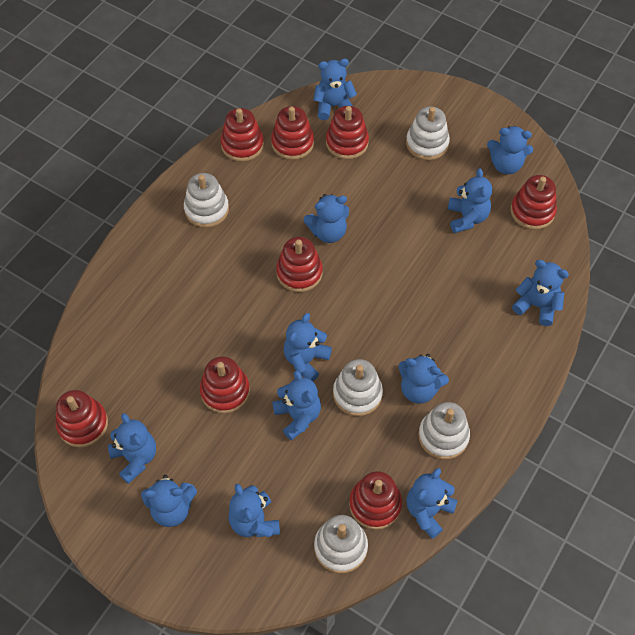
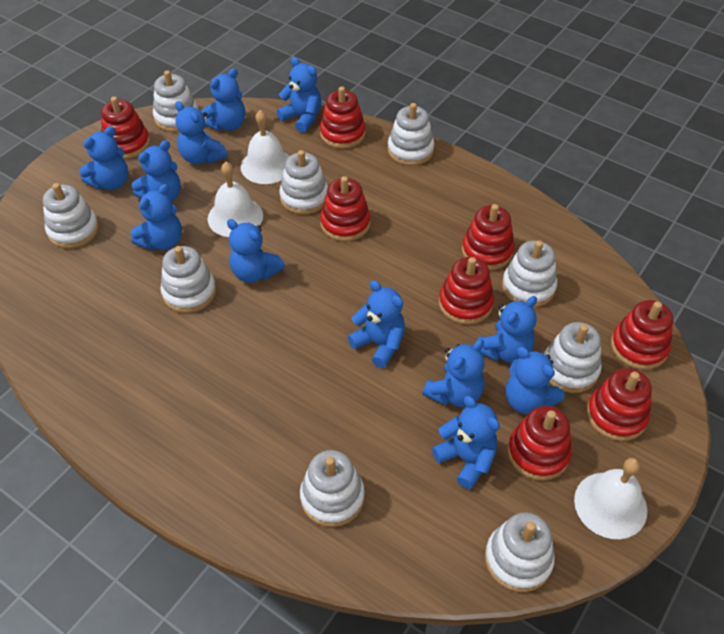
white bell: none = 0 -> [208,162,263,237] [241,110,290,184] [574,458,647,539] = 3
white stacking toy: [184,173,229,228] [314,515,368,573] [333,359,383,416] [406,106,450,160] [418,402,470,459] = 5 -> [43,183,99,249] [153,70,198,132] [160,246,216,313] [279,150,328,215] [300,450,365,527] [388,103,434,166] [485,512,555,592] [502,240,557,307] [544,322,602,393] = 9

